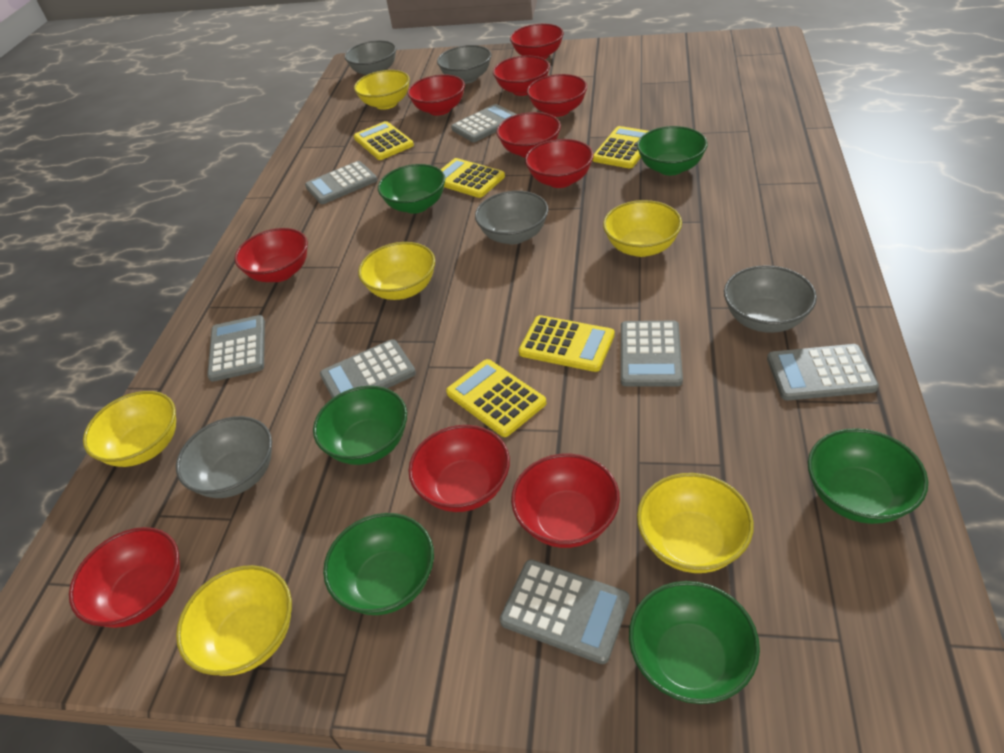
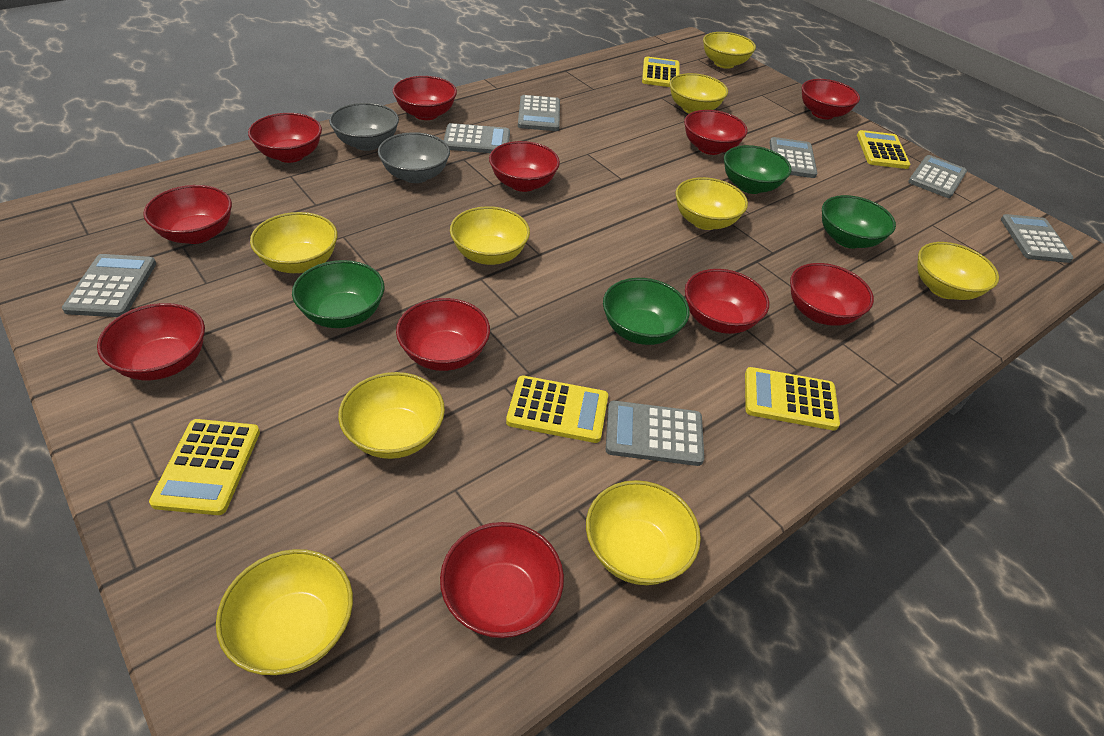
green bowl: [313,386,407,465] [323,513,434,615] [378,164,445,214] [629,581,760,704] [637,126,708,175] [808,428,928,524] = 6 -> [292,260,384,328] [603,278,690,345] [724,145,792,194] [822,195,896,248] = 4
grey bowl: [176,416,272,498] [344,40,397,75] [437,45,491,84] [475,191,548,245] [724,266,817,333] = 5 -> [329,103,399,151] [378,132,450,183] = 2
red bowl: [69,527,180,628] [235,228,308,282] [407,75,465,116] [409,425,510,512] [493,55,550,96] [496,112,561,158] [510,24,564,59] [511,453,620,548] [525,139,594,188] [527,74,587,117] = 10 -> [97,303,205,380] [143,185,232,244] [248,113,322,163] [393,76,457,120] [396,298,490,371] [440,522,564,638] [489,141,560,192] [684,110,748,155] [685,269,769,334] [790,263,874,326] [802,79,860,119] = 11
yellow bowl: [83,391,176,467] [176,565,292,676] [354,70,410,110] [358,242,435,300] [603,200,682,257] [637,473,754,573] = 6 -> [216,549,353,675] [250,212,338,273] [338,372,445,459] [450,206,530,265] [586,480,701,585] [669,73,728,114] [675,177,748,230] [703,32,756,69] [917,242,999,300] = 9

